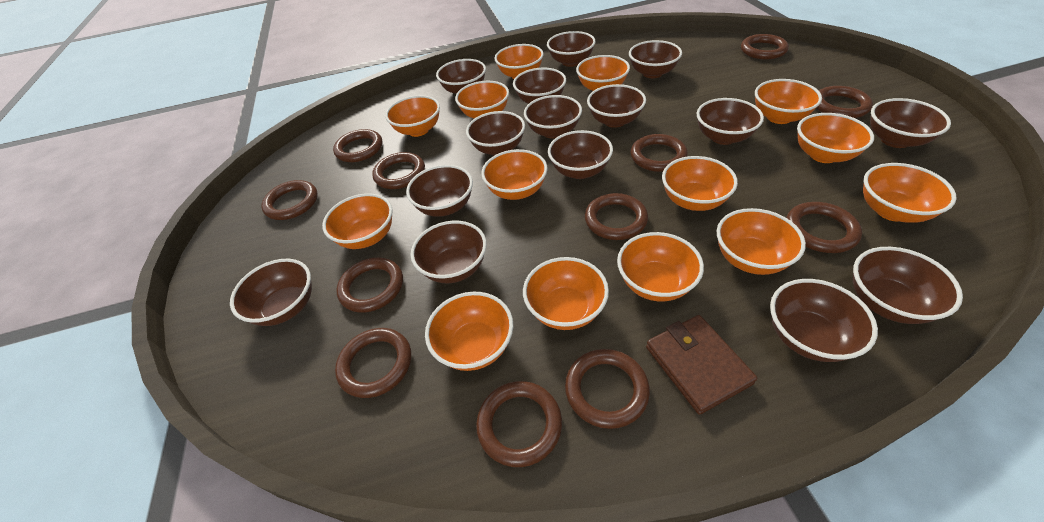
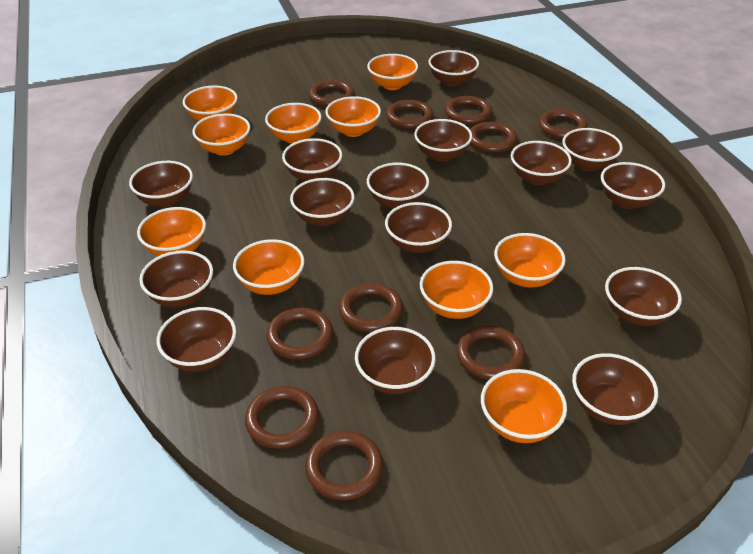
brown ring: [261,180,318,220] [333,129,382,162] [335,328,411,398] [336,257,403,313] [372,152,425,189] [476,381,562,467] [565,349,650,429] [585,193,648,240] [630,134,688,172] [741,34,789,60] [786,202,862,253] [817,86,873,118] = 12 -> [245,386,319,449] [266,308,333,360] [305,431,383,501] [309,80,355,107] [339,283,403,332] [386,100,433,129] [445,96,492,125] [457,326,525,380] [470,122,517,153] [539,109,588,139] = 10
brown wallet: [646,315,757,415] = 1 -> none = 0
orange bowl: [322,193,393,249] [385,95,440,137] [425,292,513,371] [455,81,509,119] [481,149,548,200] [495,44,544,79] [523,257,609,330] [576,55,630,91] [617,232,704,301] [662,156,738,211] [716,208,806,275] [755,79,822,124] [797,113,874,163] [863,163,957,223] = 14 -> [137,207,206,256] [183,86,238,121] [192,113,250,156] [233,239,304,295] [265,103,322,144] [325,96,381,137] [367,54,418,90] [420,261,493,319] [481,369,567,443] [494,233,566,288] = 10

